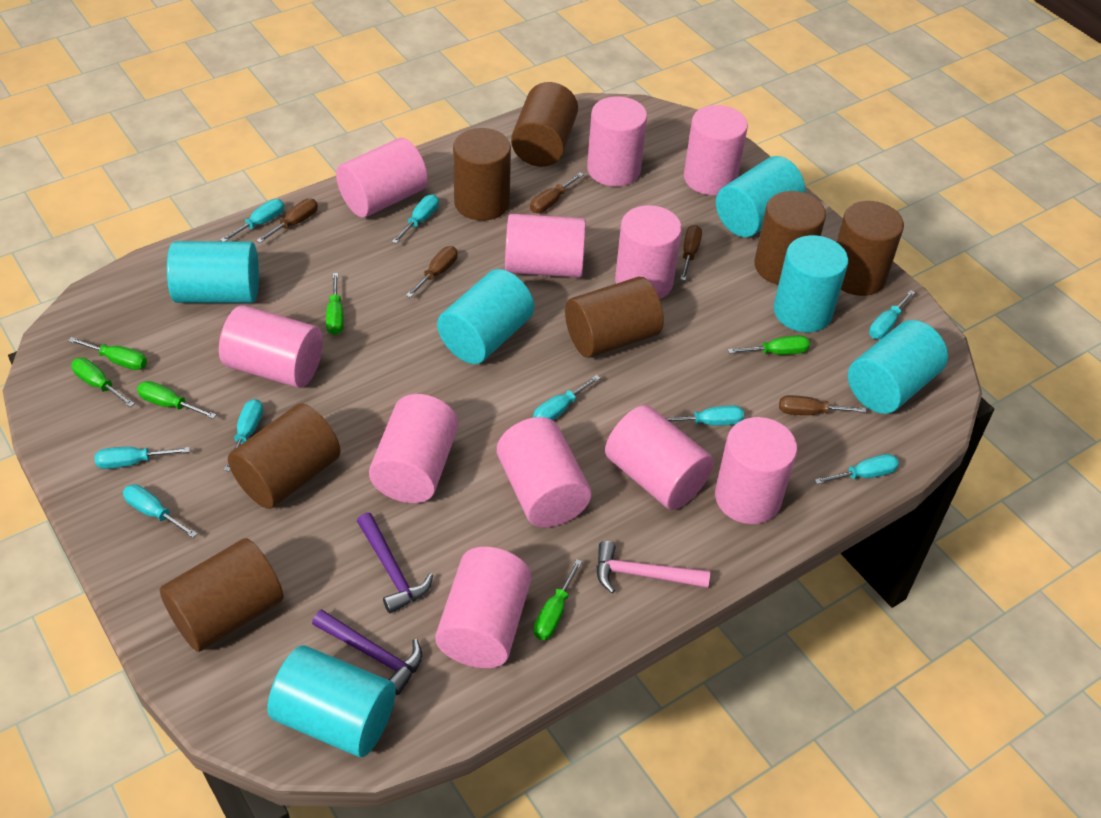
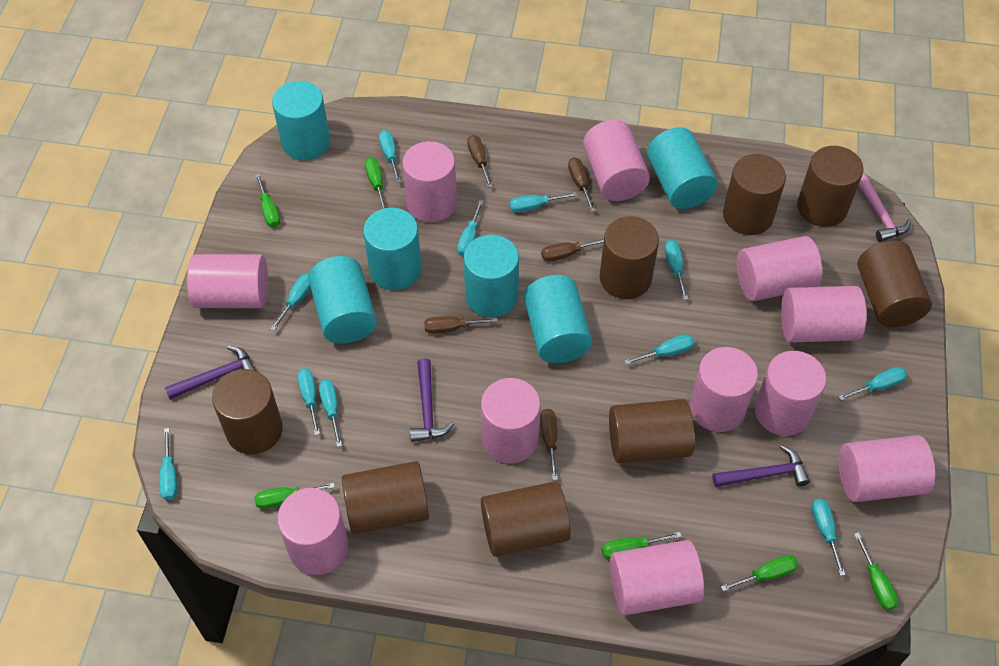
brown cylinder: [160,538,283,652] [228,404,341,509] [453,128,511,221] [511,82,578,167] [565,277,664,358] [754,191,826,285] [836,201,904,296] = 7 -> [212,369,283,455] [342,461,429,534] [481,481,571,557] [599,216,659,299] [609,399,695,463] [723,154,786,235] [797,146,864,227] [857,240,932,327] = 8
purple hammer: [312,609,422,695] [357,513,433,613] = 2 -> [165,346,256,400] [410,358,454,442] [712,445,810,487] = 3
turquoise screwdriver: [95,447,190,469] [123,484,197,538] [220,199,284,241] [224,399,263,472] [392,195,439,244] [533,375,601,420] [665,405,744,426] [815,454,899,484] [869,290,915,339] = 9 -> [159,428,177,500] [270,273,311,331] [297,368,320,435] [319,379,342,447] [379,130,401,183] [457,200,483,257] [509,192,577,213] [625,334,695,365] [665,240,688,300] [812,499,845,576] [839,367,907,401] = 11

